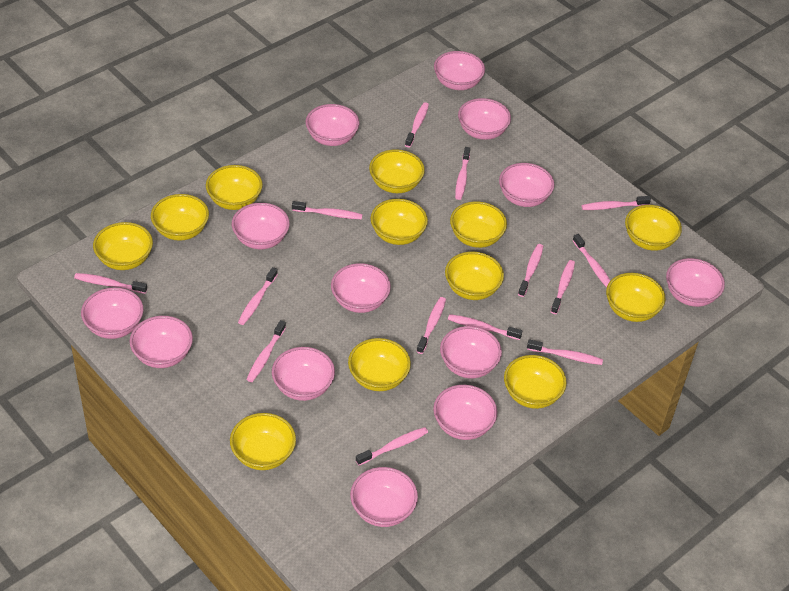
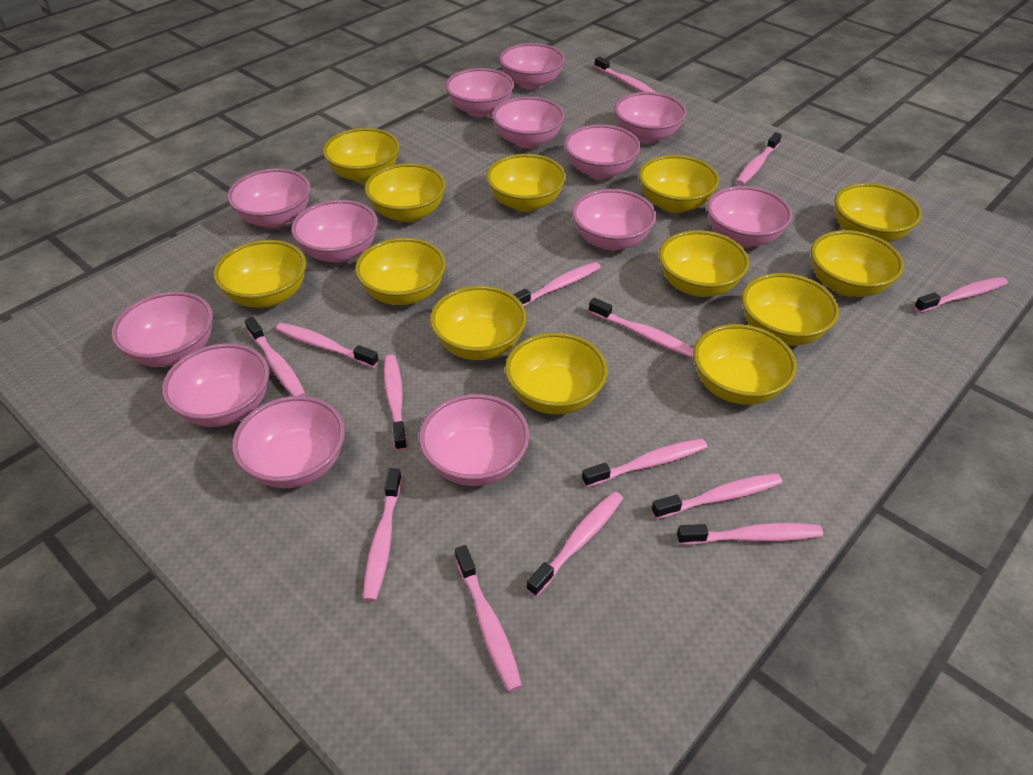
yellow bowl: [93,222,153,270] [151,194,209,241] [206,165,263,210] [230,413,296,470] [348,338,411,391] [369,149,425,193] [370,199,428,245] [445,252,504,300] [450,201,507,248] [504,355,567,409] [606,273,666,322] [625,205,682,251] = 12 -> [213,240,307,308] [323,128,400,183] [355,238,446,305] [365,163,446,222] [430,286,527,360] [486,154,566,212] [505,332,608,415] [639,155,719,213] [659,230,750,297] [693,324,797,405] [742,273,839,346] [811,230,904,297] [834,183,922,242] = 13

